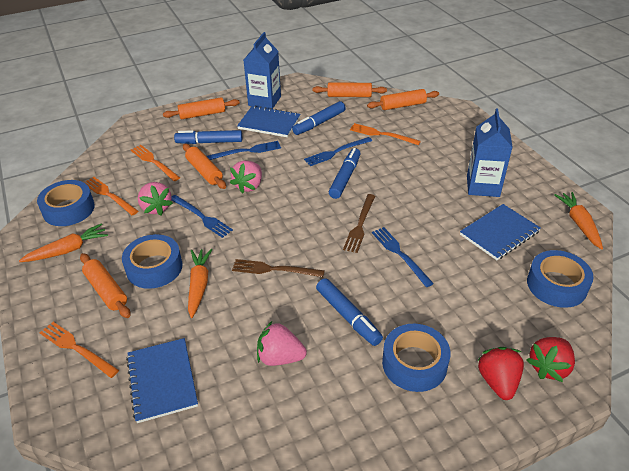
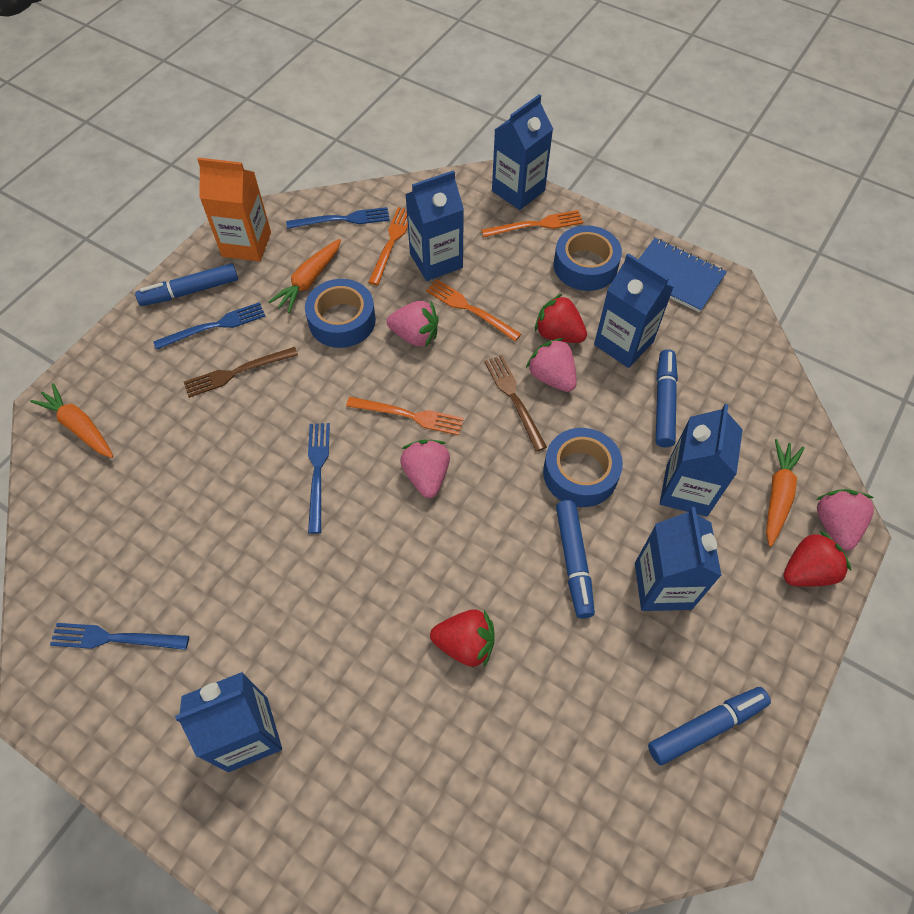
blue carton: [244,32,281,109] [467,108,513,197] = 2 -> [175,672,282,772] [405,170,464,281] [492,94,553,210] [594,253,674,368] [635,507,722,611] [660,404,743,516] = 6
blue notebook: [126,338,198,423] [237,106,300,137] [460,204,541,260] = 3 -> [638,238,727,313] = 1
blue tape: [37,180,95,226] [122,234,183,289] [382,324,451,392] [527,250,593,308] = 4 -> [305,279,376,348] [543,428,623,507] [554,225,622,291] = 3
orange carton: none = 0 -> [197,158,271,261] = 1
orange rolling pin: [80,253,130,318] [163,97,240,119] [183,144,226,189] [312,82,387,97] [367,89,439,110] = 5 -> none = 0
pink strawberry: [138,182,173,216] [230,161,262,194] [257,321,307,366] = 3 -> [387,301,439,348] [400,440,450,498] [526,338,577,392] [816,489,874,550] = 4
red strawberry: [477,347,524,400] [527,337,575,382] = 2 -> [430,609,495,667] [535,294,587,343] [784,530,851,587] = 3

